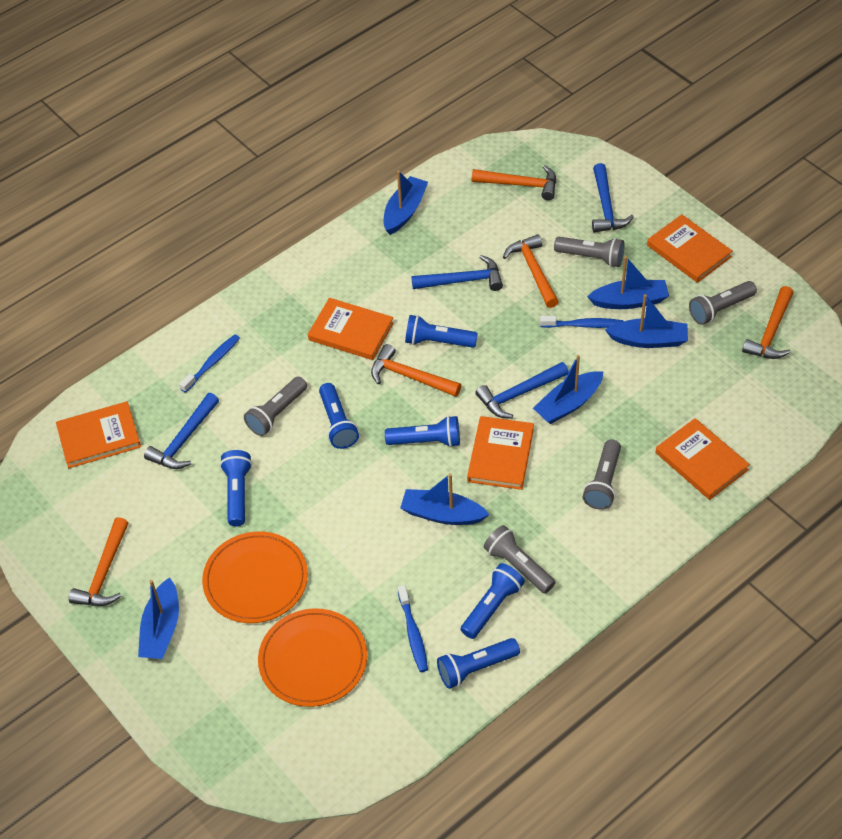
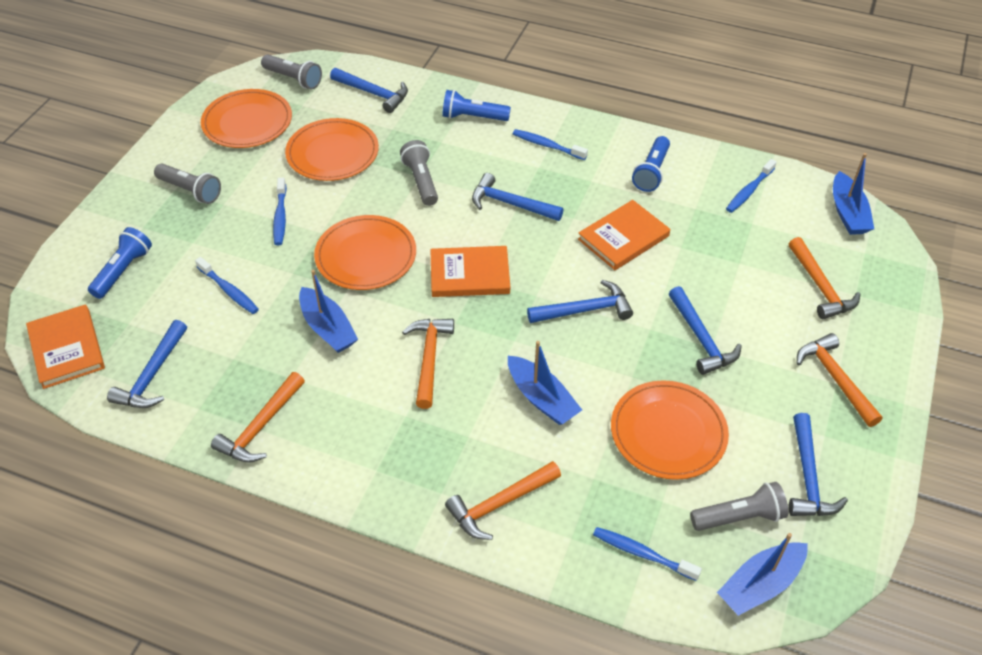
blue boat: [138,577,179,659] [383,170,428,235] [400,473,490,525] [533,355,603,424] [587,256,669,309] [605,294,688,348] = 6 -> [299,270,358,353] [508,341,582,425] [717,533,808,616] [833,153,874,235] = 4
blue flashlight: [220,450,252,526] [319,383,359,449] [385,416,460,447] [405,315,478,348] [437,638,520,689] [460,563,525,639] = 6 -> [88,227,152,299] [442,90,511,121] [632,136,670,192] = 3
blue hammer: [144,393,219,469] [411,255,503,291] [475,362,569,418] [592,163,634,233] = 4 -> [107,320,187,408] [330,68,408,113] [472,173,564,221] [527,280,633,323] [669,286,742,375] [789,413,848,516] = 6
blue toothbrush: [179,334,240,393] [398,585,428,672] [540,316,623,328] = 3 -> [195,257,259,314] [273,178,287,245] [513,129,588,160] [593,527,702,581] [726,159,777,213] = 5
grey flashlight: [244,377,307,436] [484,525,555,594] [554,237,625,267] [583,439,621,510] [689,281,757,325] = 5 -> [154,164,221,204] [261,54,322,89] [400,140,438,206] [690,482,788,531] = 4
orange book: [56,401,141,468] [308,298,394,360] [467,416,534,490] [647,214,733,283] [656,418,750,500] = 5 -> [26,305,105,389] [430,246,510,297] [578,200,670,270] = 3
orange plate: [202,531,308,623] [258,608,367,707] = 2 -> [201,89,292,148] [285,118,379,181] [314,215,416,290] [611,380,729,480] = 4

